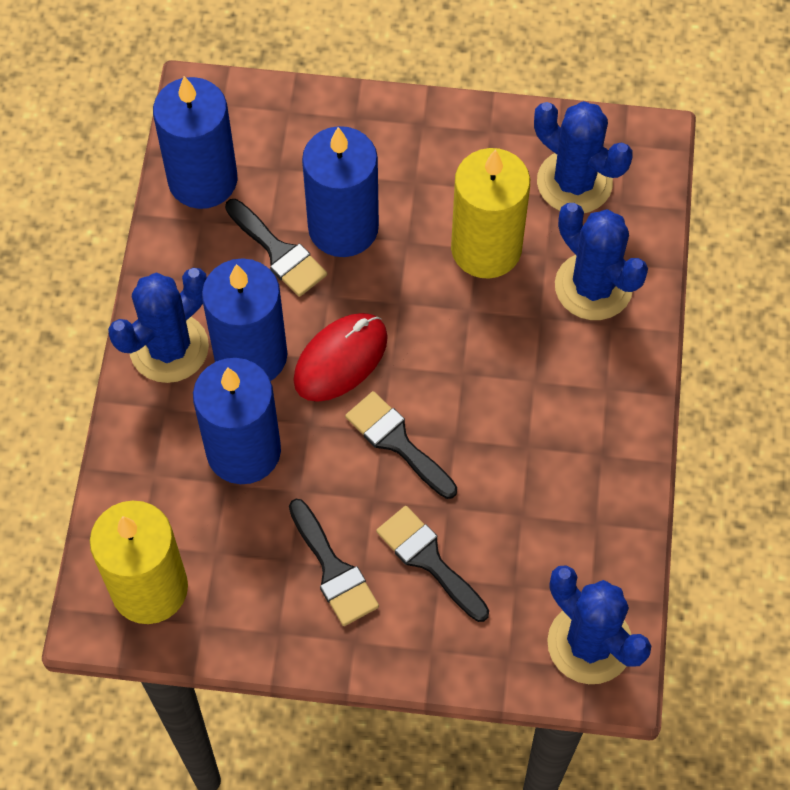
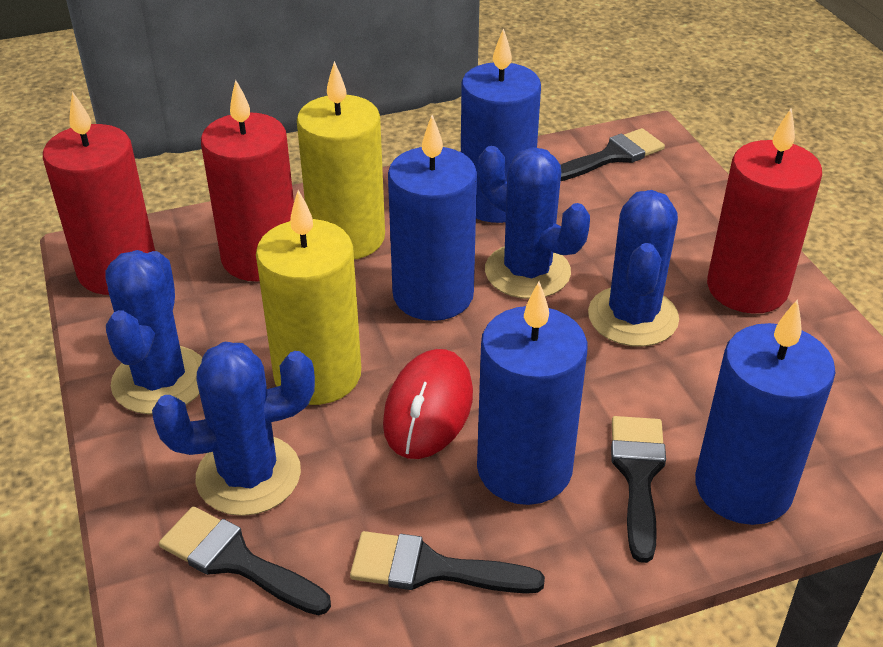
red candle: none = 0 -> [43,91,155,295] [201,80,294,281] [707,108,822,314] = 3

